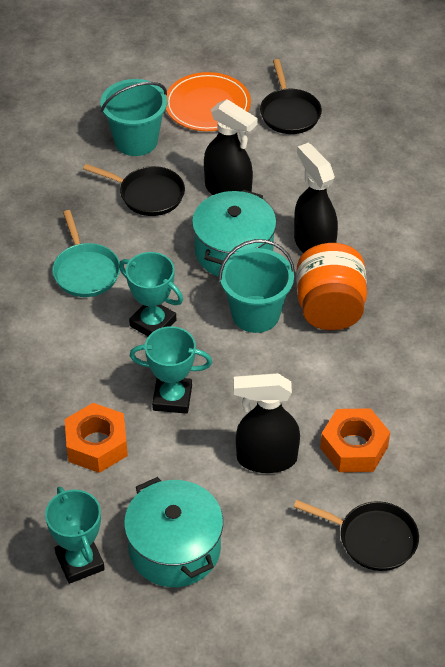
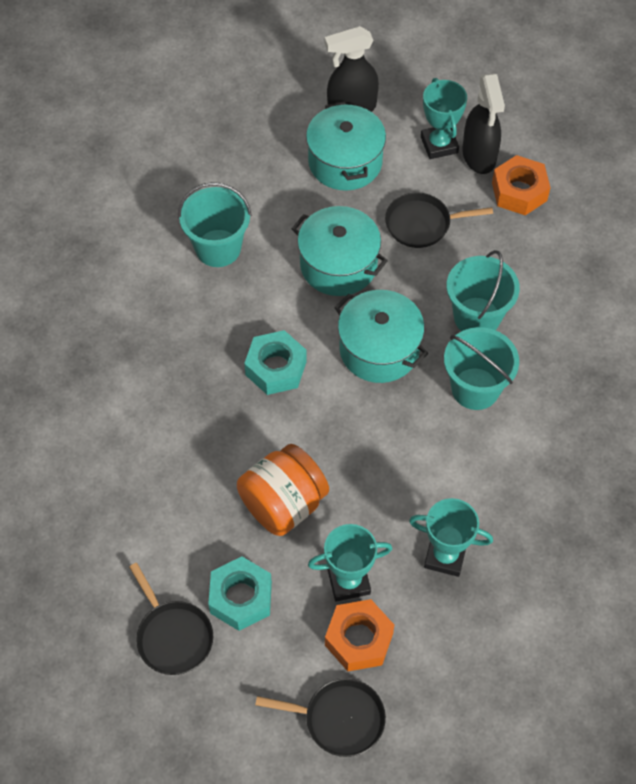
black spray bottle: [204,99,258,195] [234,373,300,473] [294,143,338,253] = 3 -> [325,26,379,112] [463,73,505,174] = 2
orange plate: [166,72,251,131] = 1 -> none = 0
turquoise bucket: [100,79,167,156] [218,239,295,333] = 2 -> [178,182,252,267] [444,327,519,410] [447,250,520,331] = 3
turquoise nut: none = 0 -> [208,557,272,631] [244,330,307,395] = 2
turquoise pan: [52,210,120,297] = 1 -> none = 0
turquoise pot: [124,477,223,587] [192,190,277,277] = 2 -> [292,206,388,296] [306,102,386,191] [334,290,428,383] = 3

